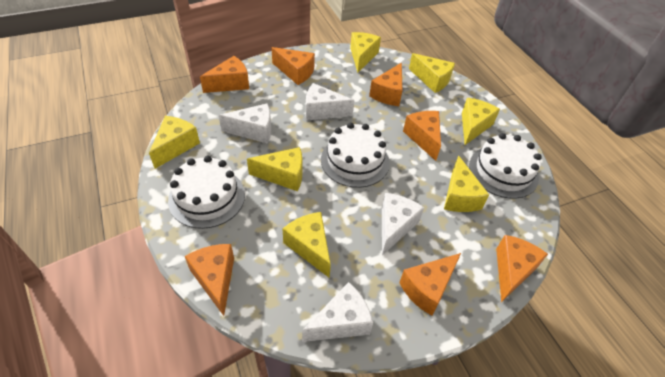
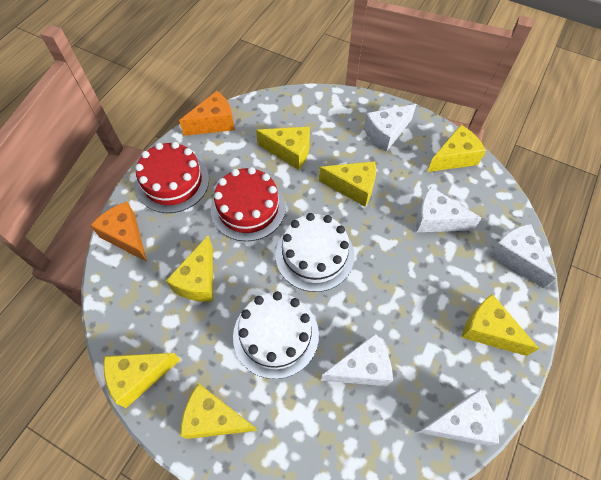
orange cheese: [185,244,234,316] [200,56,249,93] [271,47,315,85] [369,62,402,106] [399,253,461,316] [403,111,441,161] [496,235,548,302] = 7 -> [90,202,147,262] [179,91,235,136] = 2
red cake: none = 0 -> [135,142,209,213] [211,167,286,241] = 2
white cake: [168,156,245,229] [321,122,390,188] [469,133,542,199] = 3 -> [233,291,319,379] [276,213,354,292] = 2
white cheese: [219,103,271,144] [302,282,373,342] [306,83,354,121] [382,193,424,255] = 4 -> [321,333,393,386] [364,104,416,152] [416,187,482,232] [417,389,499,446] [489,224,556,289] = 5

